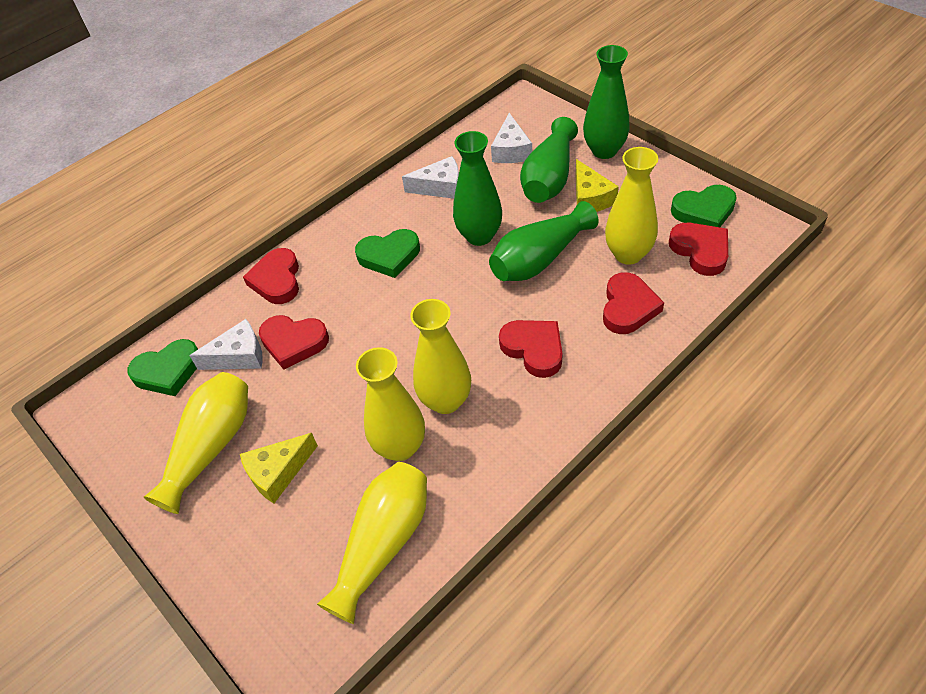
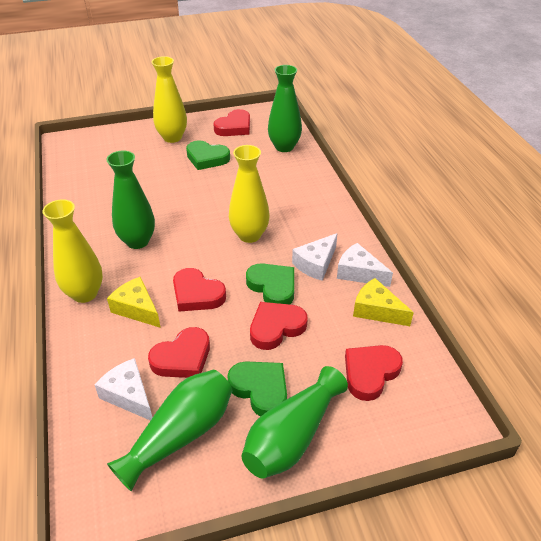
yellow vase: [144,372,248,514] [317,462,427,624] [356,347,425,461] [410,299,471,414] [605,147,658,265] = 5 -> [43,199,103,303] [152,56,187,143] [229,145,270,243] = 3

